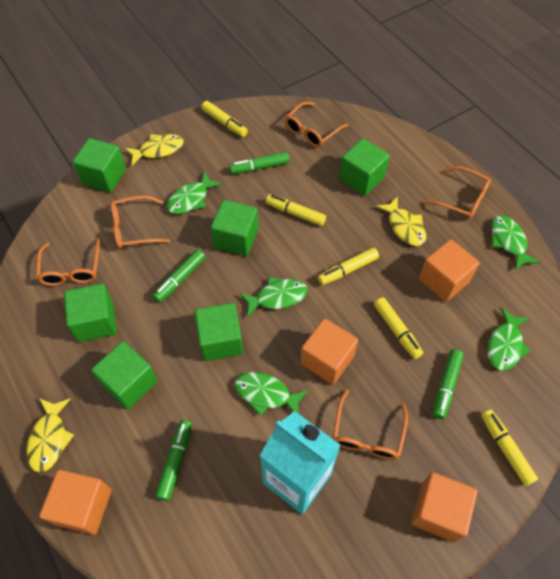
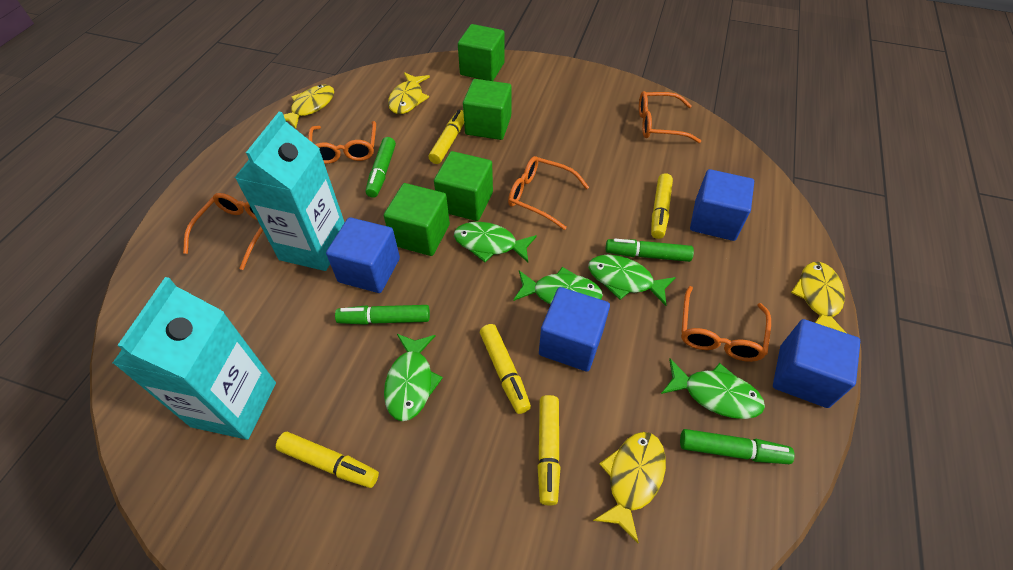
blue cube: none = 0 -> [326,217,400,293] [539,287,610,372] [690,169,754,241] [773,319,860,408] = 4
green cube: [64,284,117,342] [73,138,126,192] [91,341,158,409] [195,303,243,361] [211,200,258,256] [339,138,390,196] = 6 -> [384,183,450,256] [434,151,493,221] [458,24,505,81] [463,79,512,140] = 4
orange cube: [39,470,112,535] [300,318,358,385] [411,472,477,542] [419,239,480,302] = 4 -> none = 0
turquoise carton: [260,411,341,515] = 1 -> [113,277,276,440] [235,112,345,271] = 2
yellow fish: [27,398,74,473] [125,134,184,166] [376,196,426,246] = 3 -> [284,85,334,129] [388,72,430,114] [593,432,666,543] [791,262,846,333] = 4

